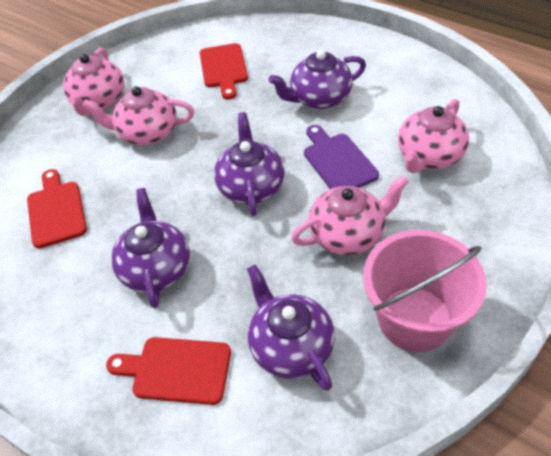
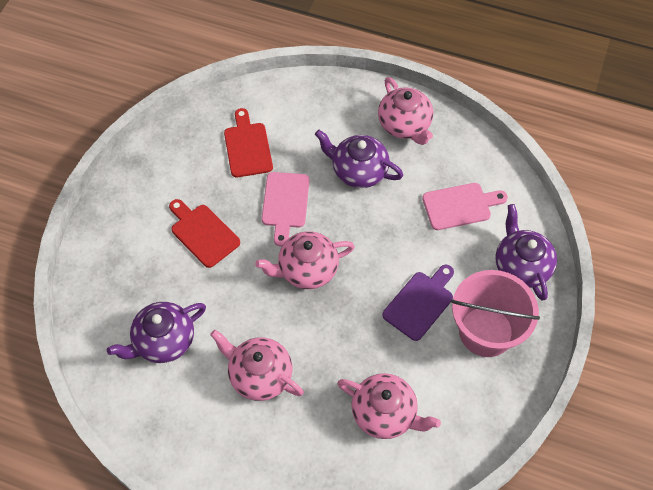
pink cutting board: none = 0 -> [262,172,309,247] [422,183,508,230] = 2
purple teapot: [111,188,190,308] [214,112,284,216] [247,264,335,391] [269,50,366,109] = 4 -> [107,302,206,363] [315,130,403,188] [495,204,557,301] = 3
red cutting board: [27,169,87,248] [106,337,231,405] [200,43,248,100] = 3 -> [169,199,240,268] [224,108,273,178] = 2

